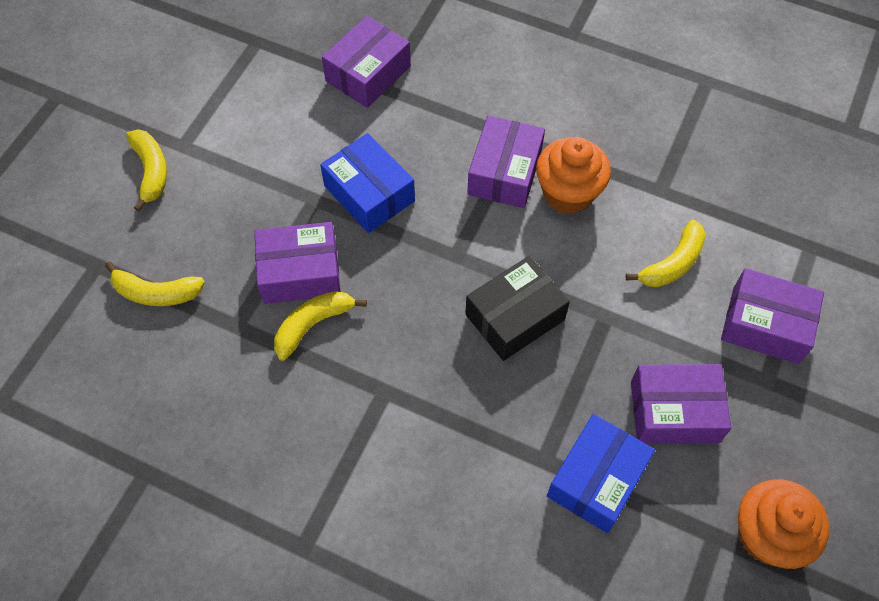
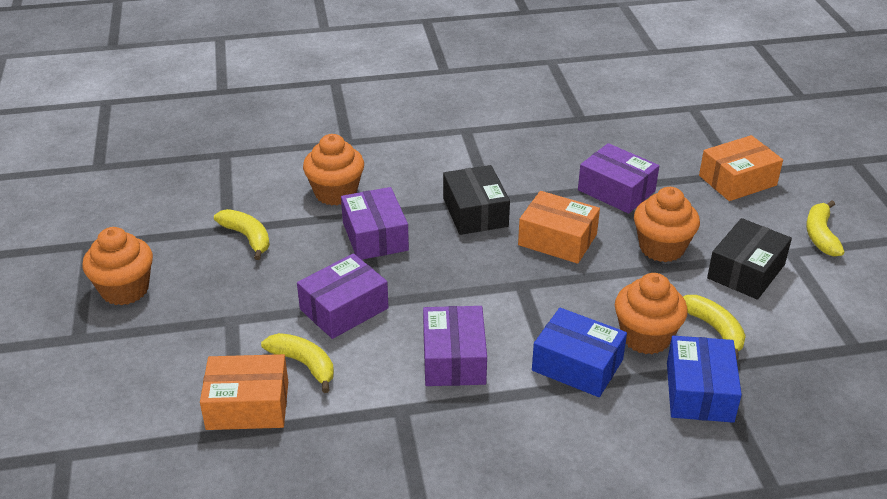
black box: [465,256,570,361] = 1 -> [443,165,510,235] [707,218,792,300] = 2
orange box: none = 0 -> [200,354,288,430] [518,191,600,264] [699,135,783,201] = 3
orange cupcake: [536,137,611,214] [738,480,829,569] = 2 -> [82,227,153,305] [303,134,364,205] [615,273,688,354] [634,187,700,262] = 4
purple box: [254,222,341,304] [322,16,411,108] [467,115,545,208] [631,364,731,444] [721,268,824,364] = 5 -> [297,254,389,339] [341,187,409,260] [423,306,487,386] [578,143,659,214] = 4

